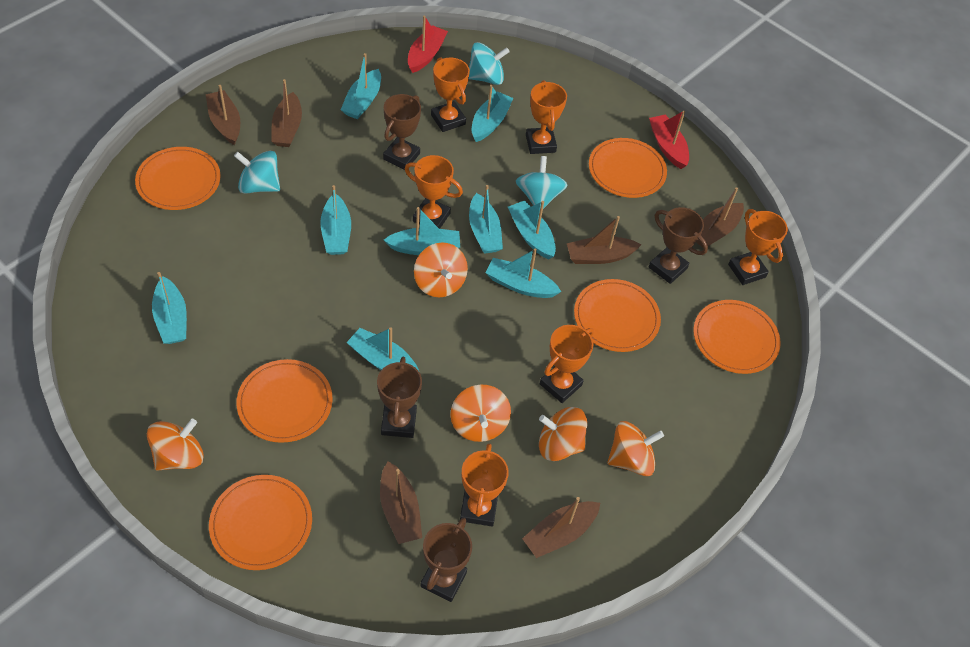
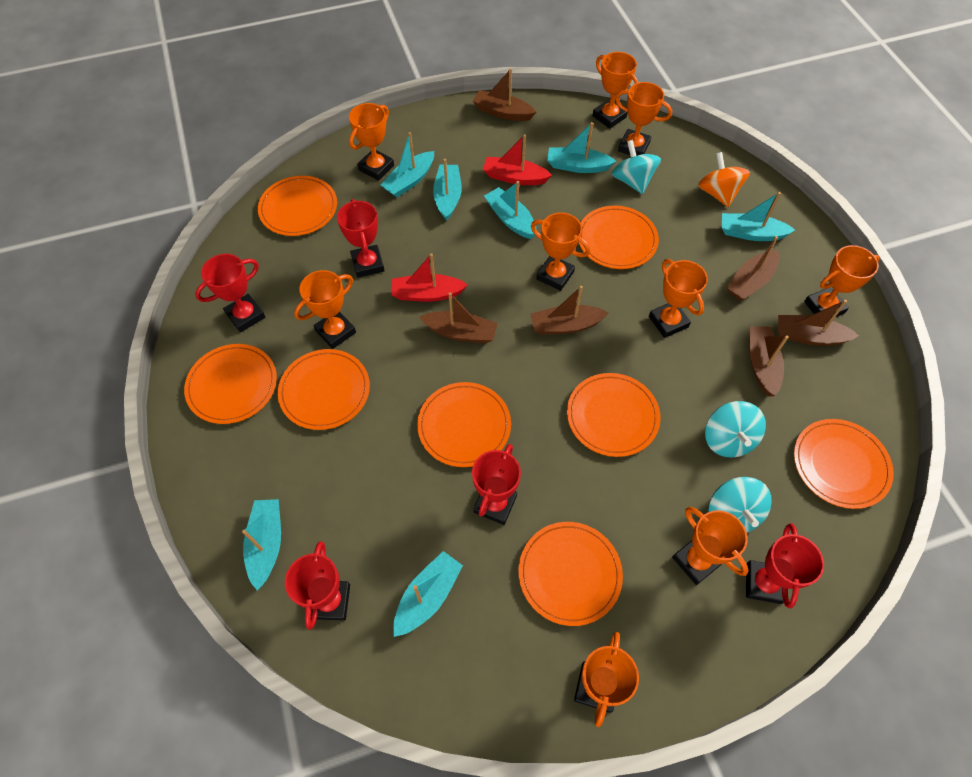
brown trophy: [377,357,422,438] [383,94,421,170] [420,518,472,602] [649,207,708,284] = 4 -> none = 0
orange plate: [135,147,221,210] [209,475,312,570] [237,359,333,443] [574,279,661,352] [589,138,667,198] [693,300,781,374] = 6 -> [184,344,277,424] [258,176,337,236] [278,349,370,430] [417,382,511,467] [519,522,623,626] [567,373,661,457] [579,206,659,269] [794,419,894,509] = 8
orange spinning top: [147,419,204,471] [414,243,468,297] [450,385,511,442] [539,407,587,461] [607,421,664,476] = 5 -> [698,152,750,207] = 1
orange trophy: [405,155,463,229] [431,57,470,132] [460,443,509,527] [526,80,567,154] [540,325,594,403] [728,209,788,285] = 6 -> [294,270,356,349] [349,103,394,181] [531,213,590,291] [574,632,639,727] [592,52,638,129] [615,82,672,156] [649,259,708,338] [672,507,749,585] [804,245,880,320] = 9
red trophy: none = 0 -> [195,254,265,332] [285,541,350,630] [337,199,385,278] [472,444,521,525] [746,523,824,609] = 5
turquoise boat: [152,272,187,344] [320,185,351,255] [341,53,381,119] [347,327,419,371] [384,207,460,255] [469,185,503,254] [472,85,513,142] [486,249,561,298] [508,200,556,260] = 9 -> [242,499,281,590] [381,132,434,197] [393,551,463,637] [433,159,462,221] [484,181,537,239] [547,122,616,173] [722,192,795,241] = 7

